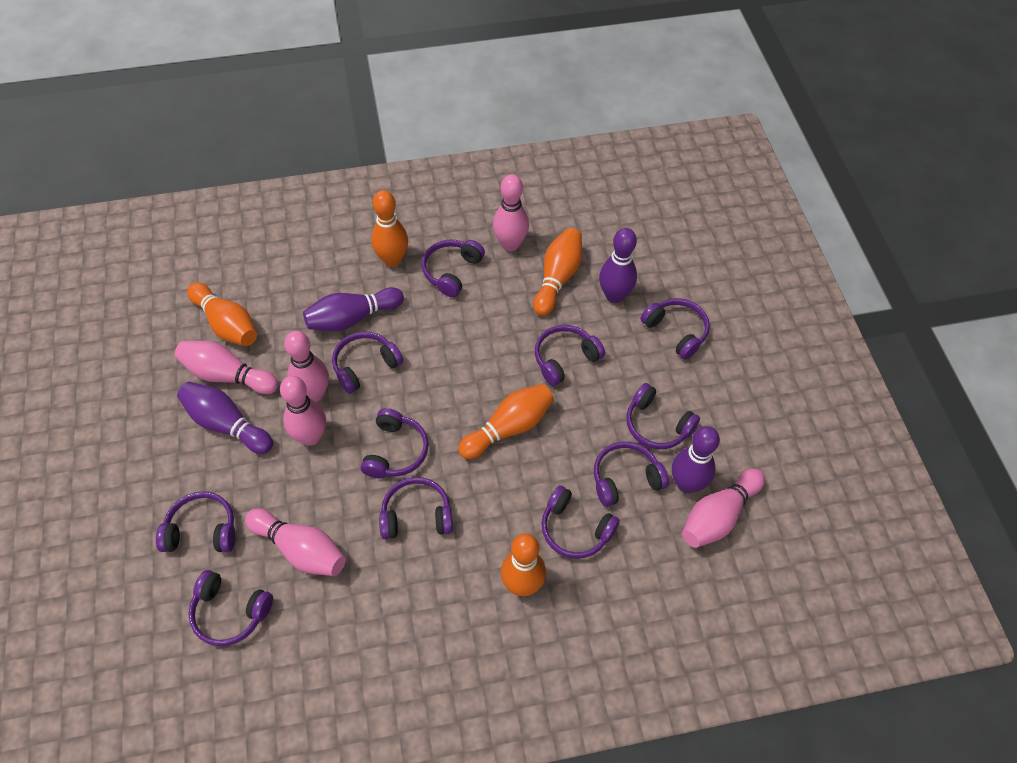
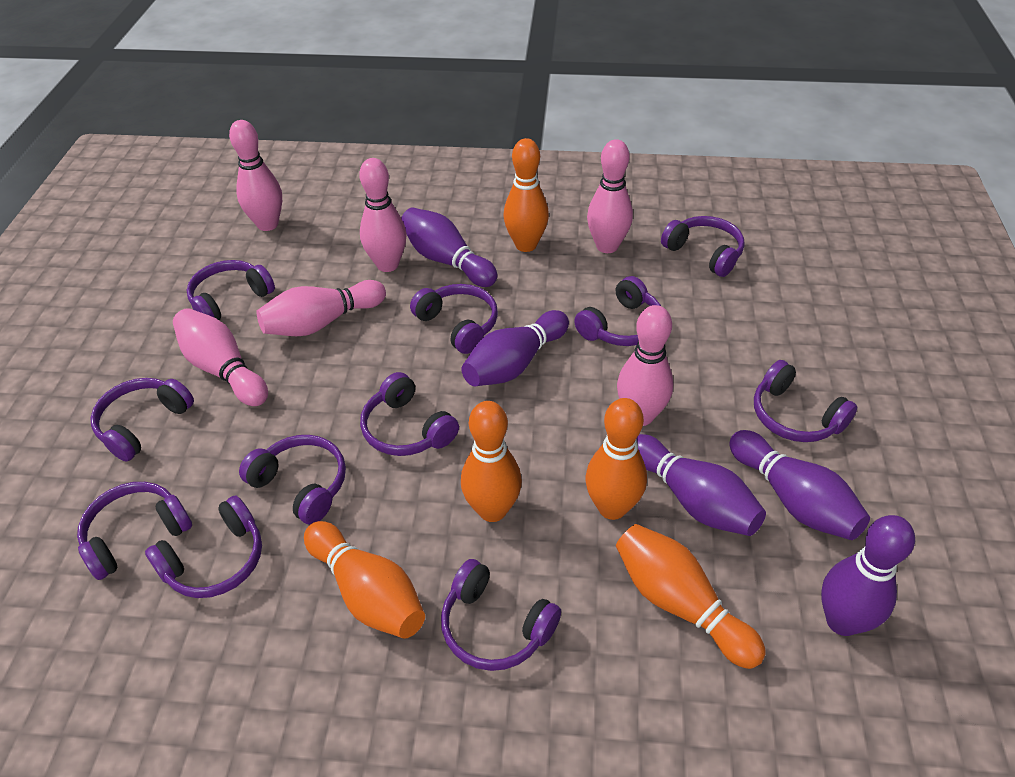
purple bowling pin: [177,382,273,454] [303,287,404,332] [599,228,637,303] [672,426,720,493] = 4 -> [401,207,498,287] [461,310,569,386] [636,434,766,536] [729,430,870,540] [821,515,915,636] = 5

